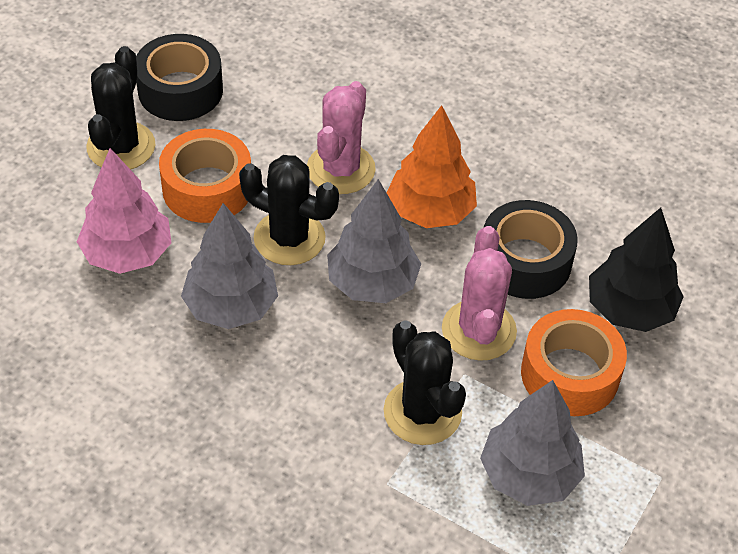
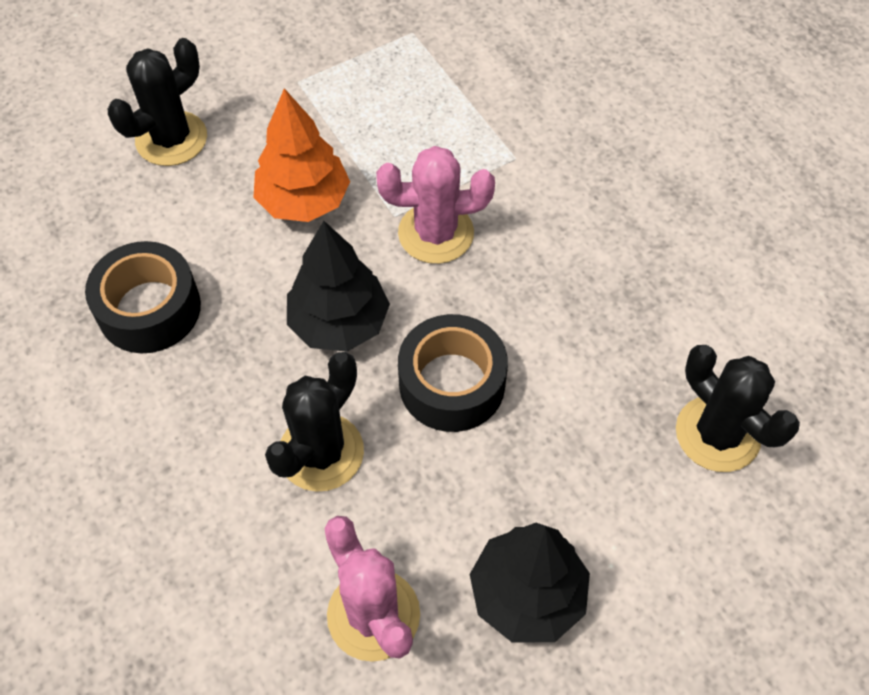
black tree: [589,207,684,332] = 1 -> [287,221,390,352] [470,523,590,643] = 2
grey tree: [181,203,278,329] [327,179,421,303] [480,380,585,506] = 3 -> none = 0
orange tape: [159,129,251,223] [521,309,627,416] = 2 -> none = 0
pink tree: [77,148,171,274] = 1 -> none = 0

